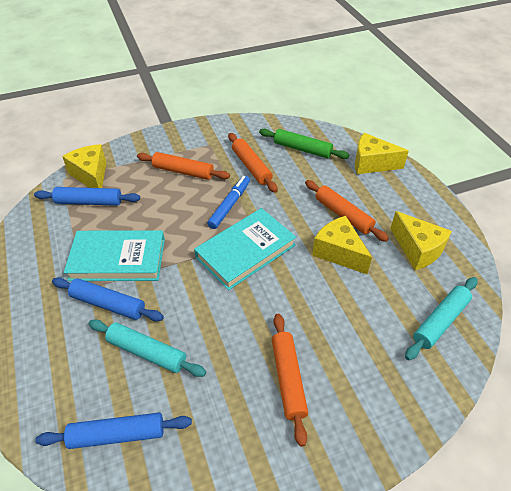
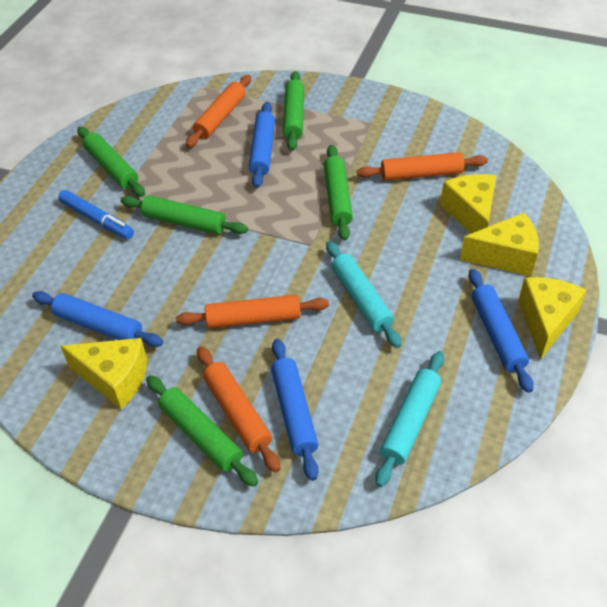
blue rolling pin: [34,187,140,206] [35,413,192,449] [52,277,164,321] = 3 -> [32,291,163,347] [249,102,275,188] [271,339,318,481] [469,269,534,393] = 4
green rolling pin: [259,129,349,159] = 1 -> [77,126,145,197] [121,195,248,234] [146,375,258,487] [283,71,304,151] [324,145,353,240] = 5
turquoise book: [64,230,165,281] [194,208,296,290] = 2 -> none = 0

